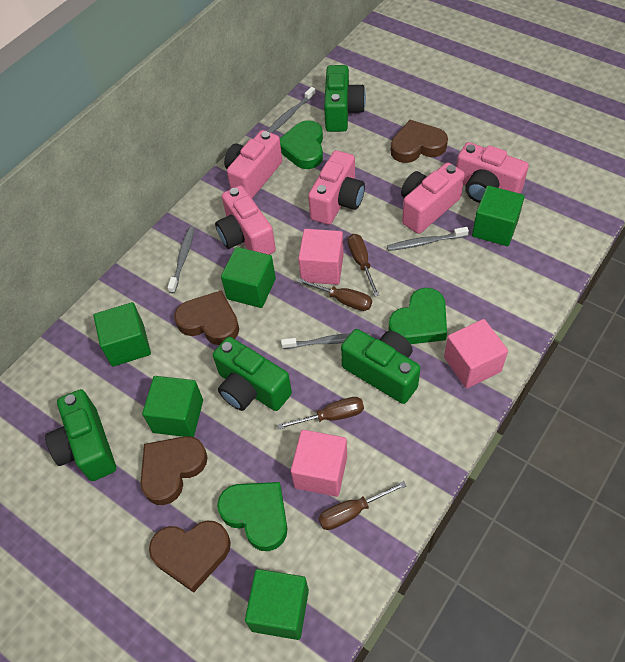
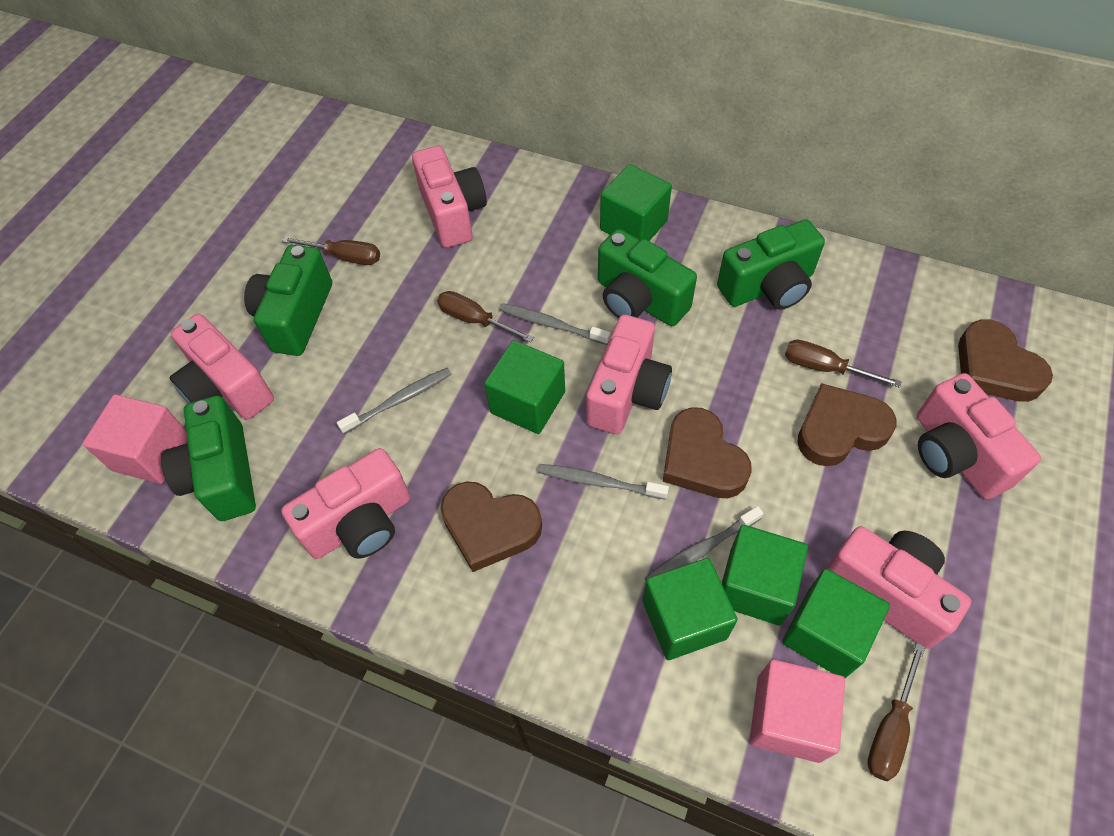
green heart: [217,482,287,551] [280,120,323,169] [388,288,447,344] = 3 -> none = 0
pink camera: [215,185,276,255] [224,130,282,198] [308,150,365,225] [401,162,465,234] [456,142,529,203] = 5 -> [169,314,274,420] [281,448,410,559] [412,146,487,248] [586,315,672,434] [826,526,971,649] [917,373,1041,499] = 6
pink cube: [291,430,347,497] [298,229,344,285] [444,319,508,388] = 3 -> [82,394,187,484] [749,660,845,763] = 2

